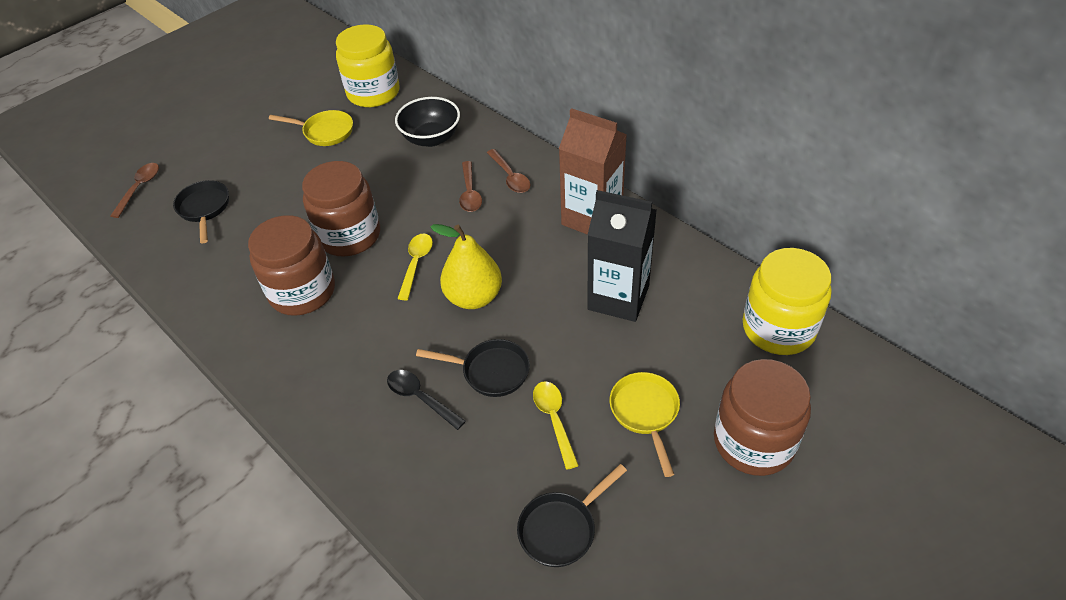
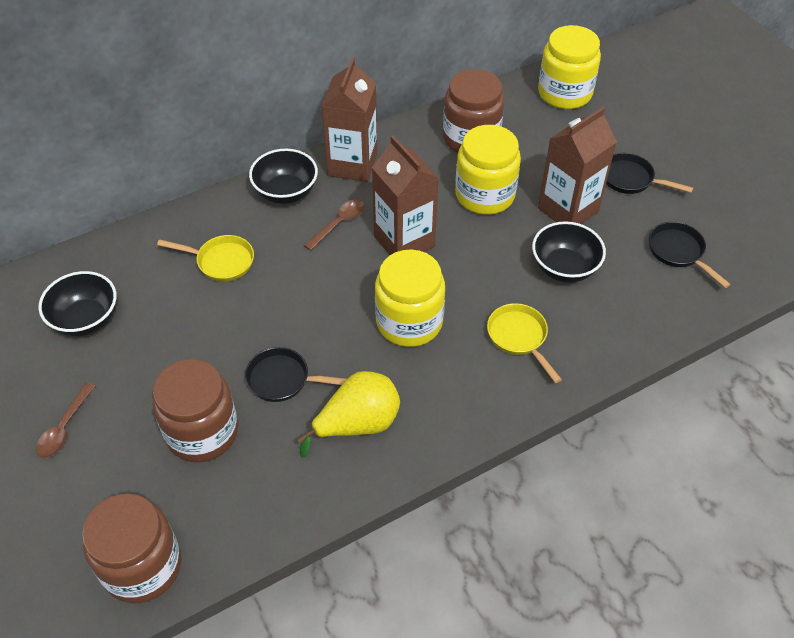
black bowl: [395,97,460,147] = 1 -> [38,271,117,336] [249,149,318,204] [532,221,606,283] = 3
black carton: [587,190,657,322] = 1 -> none = 0
black spoon: [387,370,466,430] = 1 -> none = 0
brown carton: [559,108,627,235] = 1 -> [322,57,377,182] [372,136,439,255] [538,107,617,224] = 3
brown spoon: [110,163,159,218] [459,161,482,212] [487,149,530,193] = 3 -> [36,382,95,458] [304,200,365,251] = 2
yellow jar: [336,24,400,107] [742,248,831,355] = 2 -> [375,250,445,347] [455,125,521,215] [538,25,601,109] = 3
yellow spoon: [397,234,433,300] [533,381,579,470] = 2 -> none = 0

